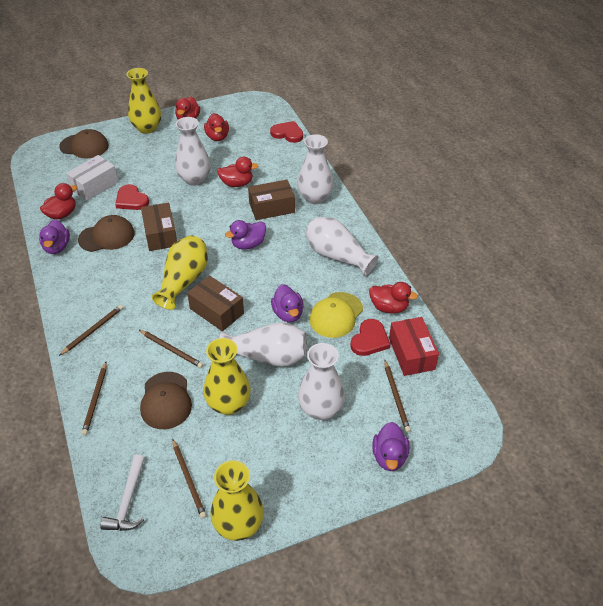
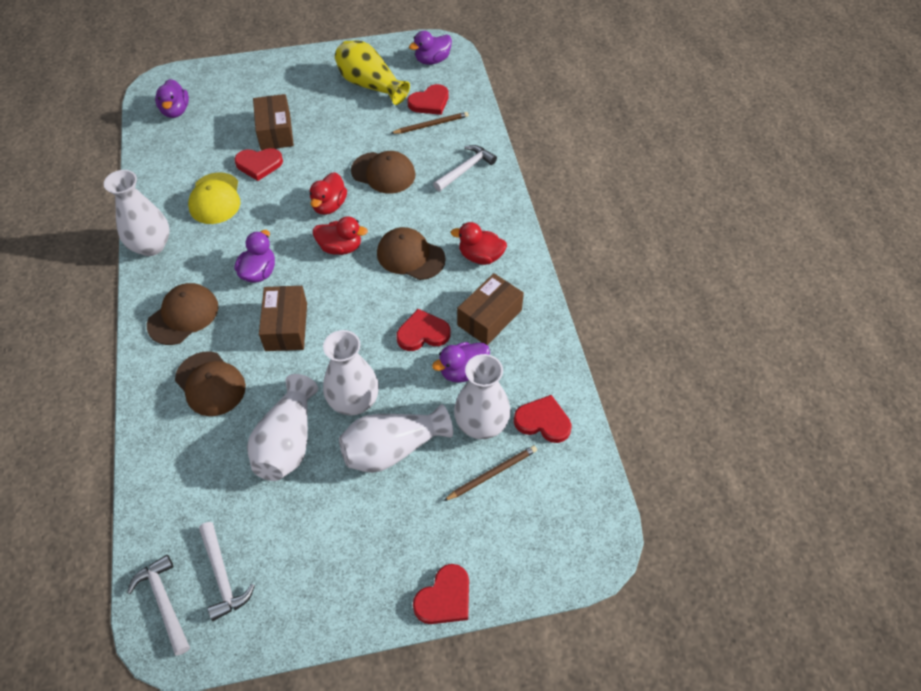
brown cap: [59,129,109,158] [78,215,135,252] [140,372,192,429] = 3 -> [147,283,218,345] [175,351,246,416] [351,151,415,194] [377,227,446,280] = 4
brown pencil: [59,305,123,356] [82,362,107,435] [139,330,203,368] [172,439,206,519] [384,360,411,432] = 5 -> [390,112,469,134] [443,445,537,501] = 2
red box: [389,317,439,376] = 1 -> none = 0
red duck: [40,183,77,219] [175,97,200,120] [204,113,229,141] [217,157,258,187] [369,282,418,314] = 5 -> [310,172,347,215] [313,217,368,255] [451,222,507,265] = 3
red heart: [115,184,149,210] [270,121,303,143] [350,319,391,356] = 3 -> [234,148,283,181] [396,309,451,351] [407,84,449,115] [413,564,469,624] [514,395,572,443] = 5
white box: [66,155,118,201] = 1 -> none = 0
white hammer: [100,455,145,531] = 1 -> [127,555,190,656] [199,522,255,621] [433,145,497,191] = 3
yellow vase: [127,68,161,134] [152,236,208,310] [204,338,251,415] [211,460,264,541] = 4 -> [335,40,410,105] = 1

